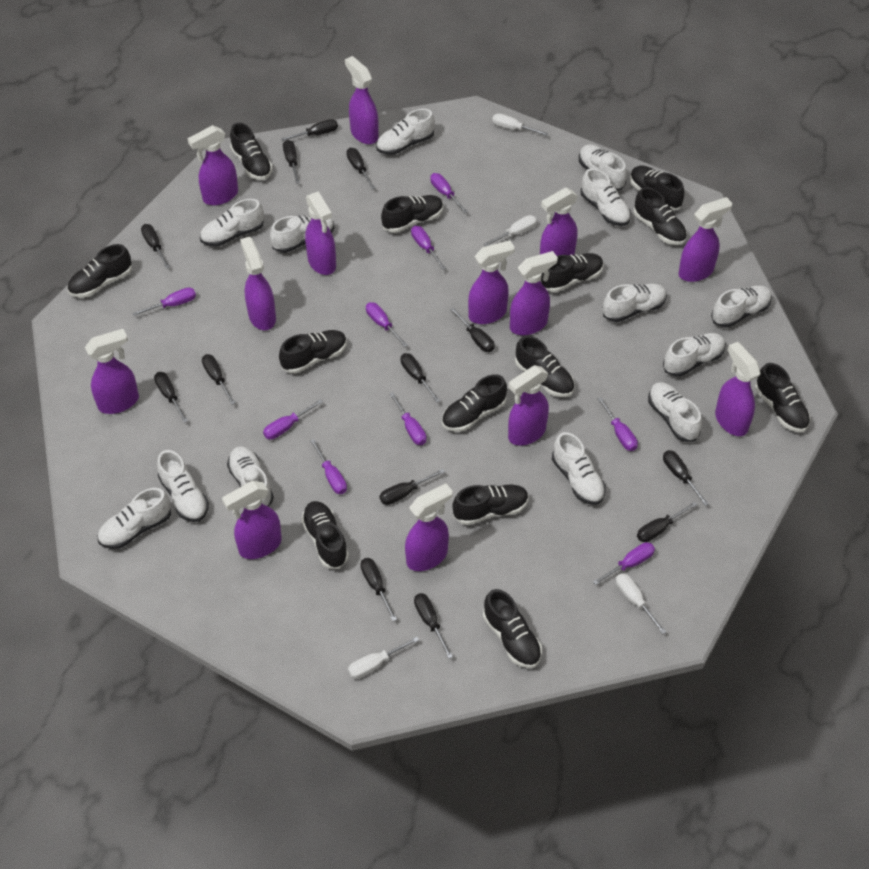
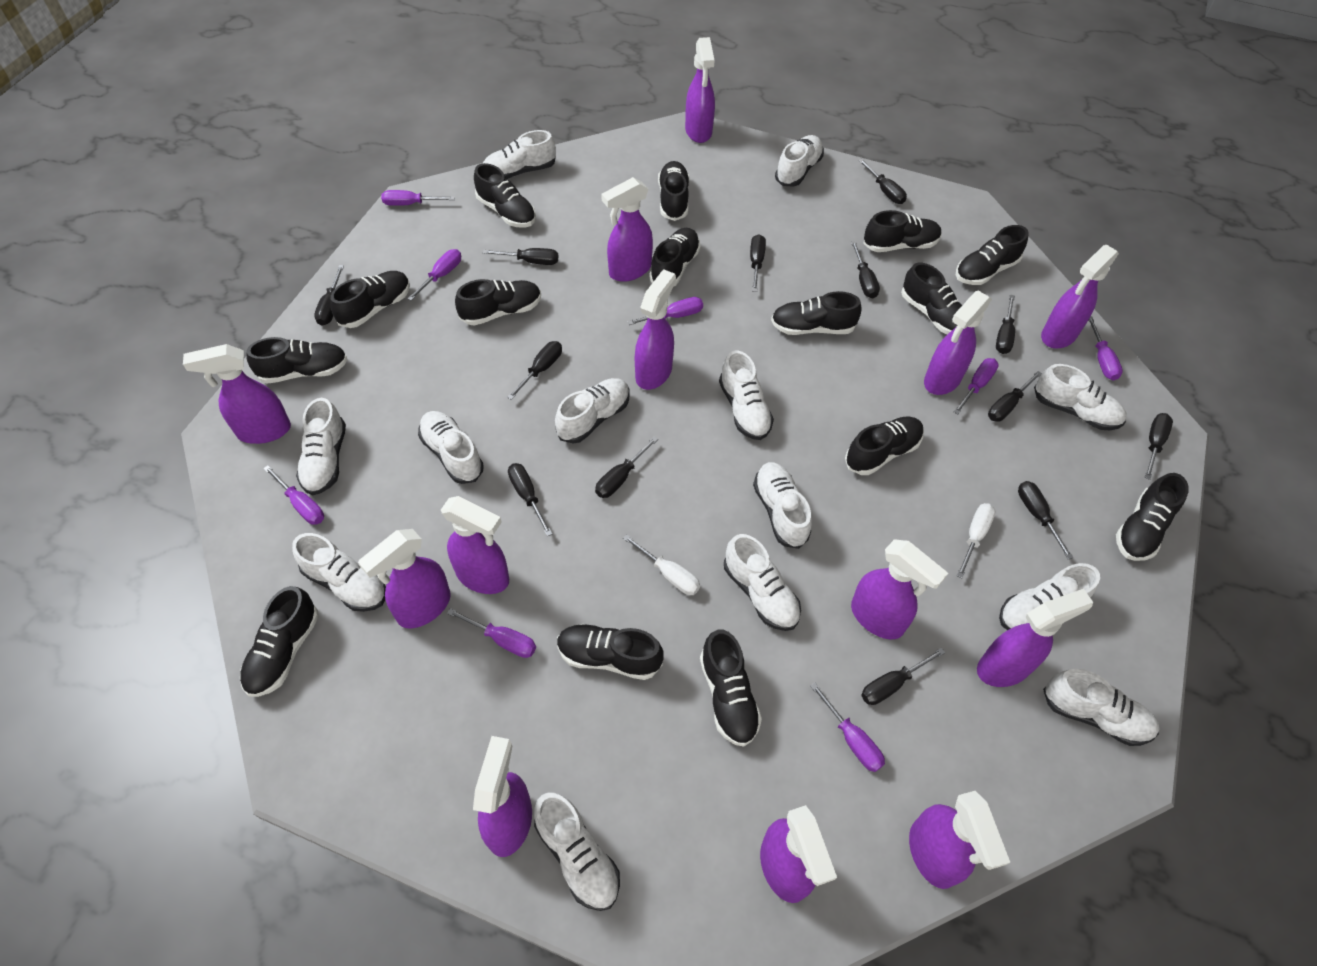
black shoe: [67,244,132,298] [230,123,273,180] [279,330,347,373] [301,501,349,569] [381,195,443,233] [442,374,507,432] [452,485,529,525] [483,589,542,668] [515,336,575,397] [541,253,604,292] [630,166,684,211] [634,187,687,245] [755,363,810,432] = 13 -> [240,586,319,697] [246,337,348,384] [330,271,410,328] [455,279,541,326] [474,163,536,228] [557,624,664,680] [649,228,700,286] [658,161,689,221] [700,630,762,747] [771,291,862,335] [845,417,924,475] [863,210,942,252] [901,263,962,334] [956,225,1029,285] [1116,473,1189,561] = 15
purple screwdriver: [133,287,196,316] [263,399,323,440] [310,439,347,494] [366,302,408,347] [389,392,426,445] [411,226,446,270] [430,173,468,213] [593,542,655,585] [597,397,638,451] = 9 -> [263,465,324,525] [381,190,455,206] [407,249,461,301] [447,608,536,658] [628,297,703,325] [810,682,885,772] [954,358,999,414] [1089,316,1123,380] = 8
white screwdriver: [348,636,419,679] [484,215,537,246] [492,113,549,136] [616,573,666,634] = 4 -> [623,534,700,595] [957,503,996,578] = 2

